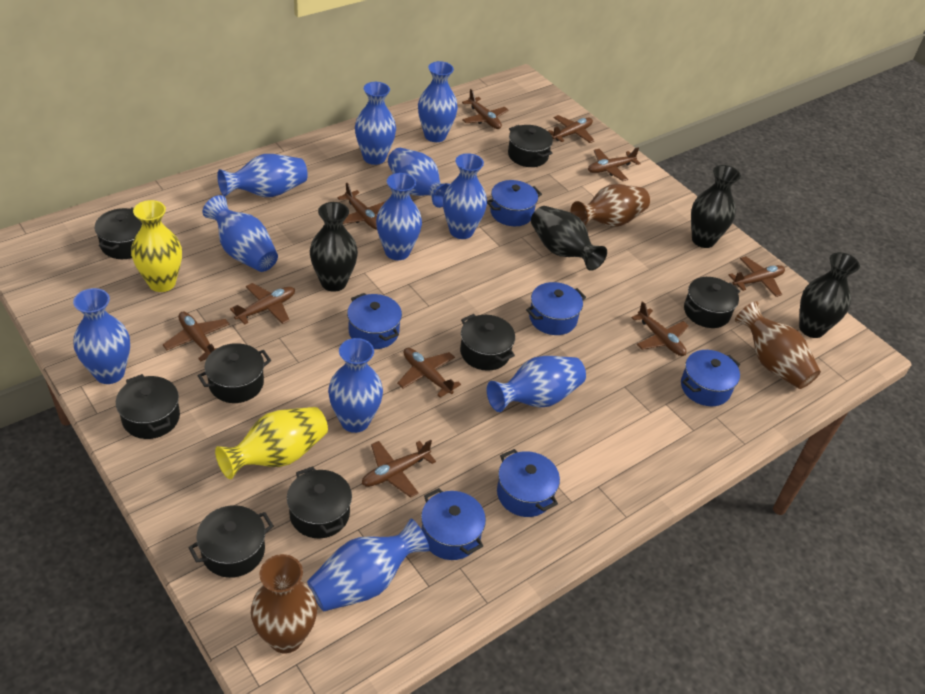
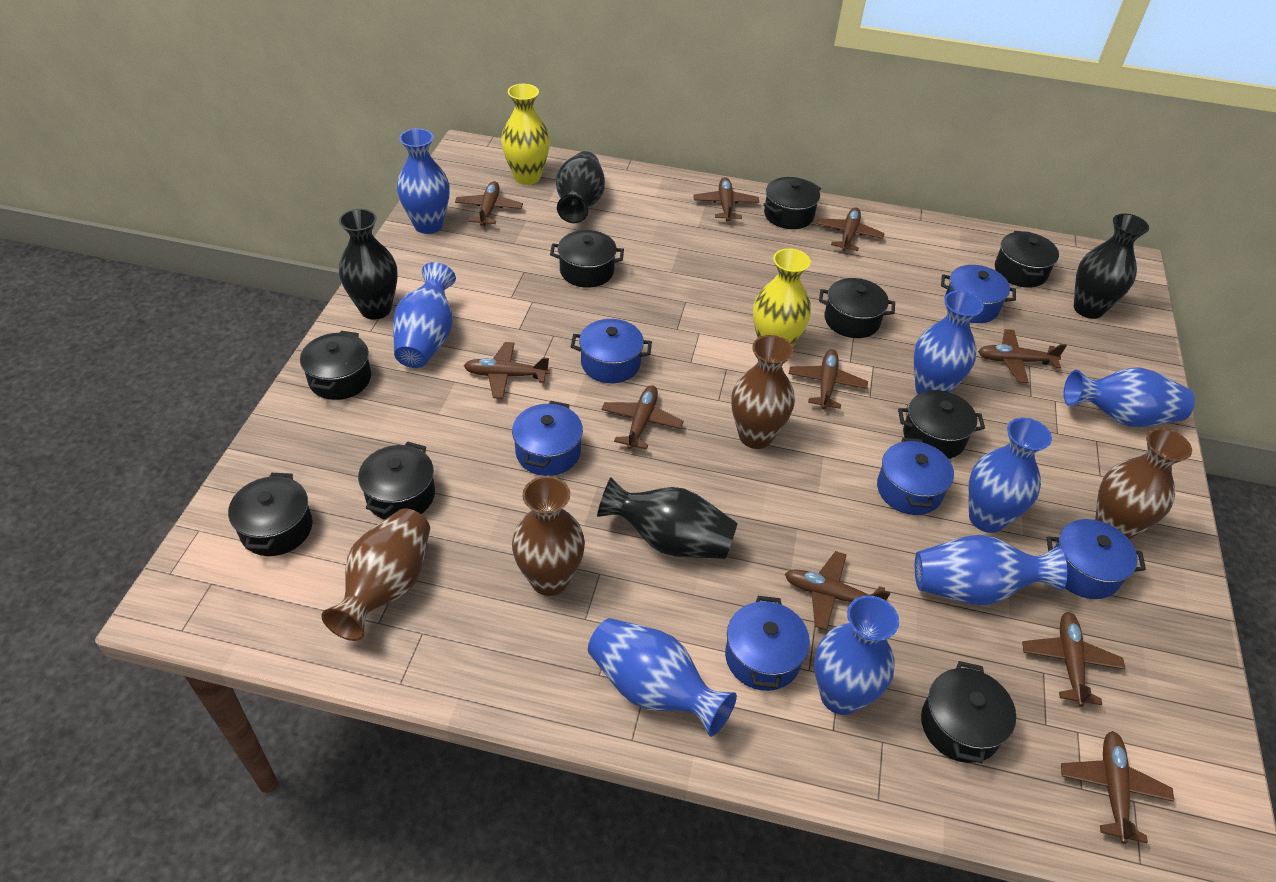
black pot: [95,207,142,259] [116,374,180,439] [188,505,273,578] [197,343,271,403] [287,466,352,538] [460,314,515,371] [508,125,553,167] [684,277,740,328] = 8 -> [228,473,313,556] [300,331,371,400] [358,442,435,520] [550,230,624,288] [763,177,821,229] [819,278,895,338] [898,390,985,459] [921,661,1016,763] [995,231,1059,288] = 9
blue vase: [73,288,130,384] [203,195,278,272] [217,154,308,197] [307,519,429,611] [328,338,383,433] [355,82,396,165] [376,173,422,260] [388,148,450,208] [418,61,458,142] [443,153,487,239] [487,356,586,412] = 11 -> [393,262,456,368] [397,129,449,234] [588,618,737,737] [814,595,899,715] [914,291,984,394] [915,535,1067,605] [968,418,1052,533] [1064,367,1195,427] = 8
brown vase: [251,554,317,653] [570,184,650,227] [735,302,821,389] = 3 -> [321,508,430,641] [512,476,585,596] [731,335,795,449] [1095,428,1192,540] = 4

